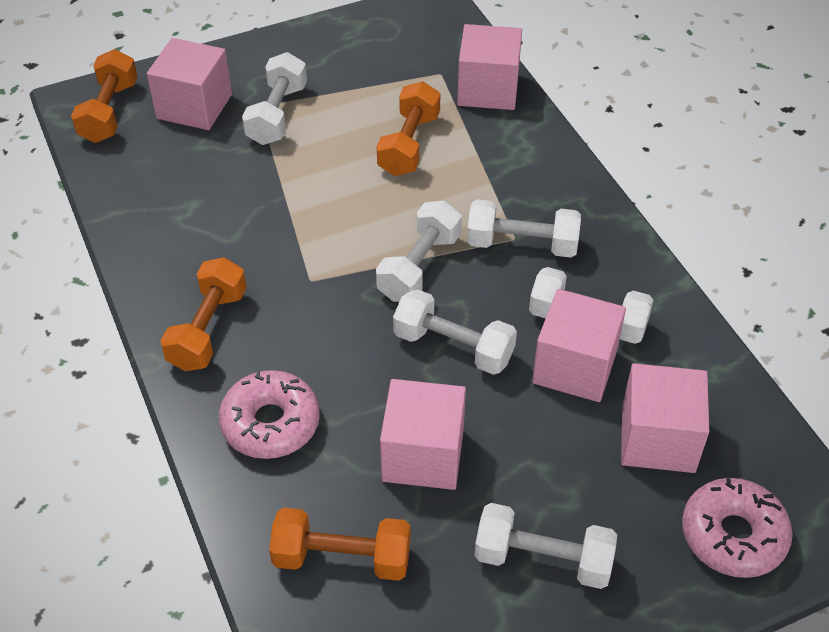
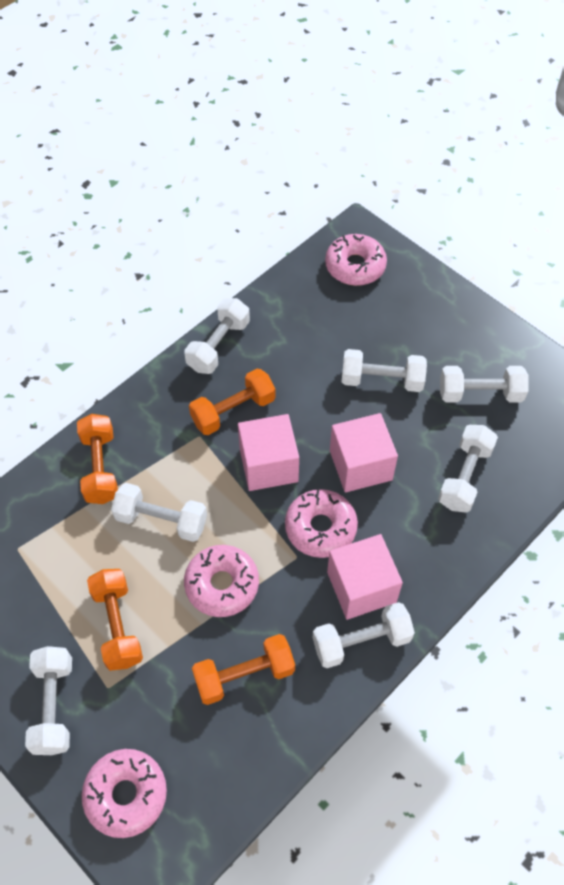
pink cube: [147,38,232,130] [380,379,466,490] [457,24,522,110] [532,289,626,402] [621,363,710,473] = 5 -> [238,414,299,491] [327,534,403,620] [330,413,398,492] = 3
pink donut: [219,370,320,459] [682,478,793,578] = 2 -> [82,749,167,838] [184,545,259,617] [285,489,358,558] [325,234,387,286] = 4
white dumbbell: [242,52,307,145] [376,201,462,302] [393,289,517,375] [467,199,581,257] [474,503,617,589] [529,267,653,344] = 6 -> [25,646,72,755] [111,483,207,542] [184,298,250,374] [313,602,415,668] [341,349,427,392] [438,425,498,513] [440,366,529,402] = 7

